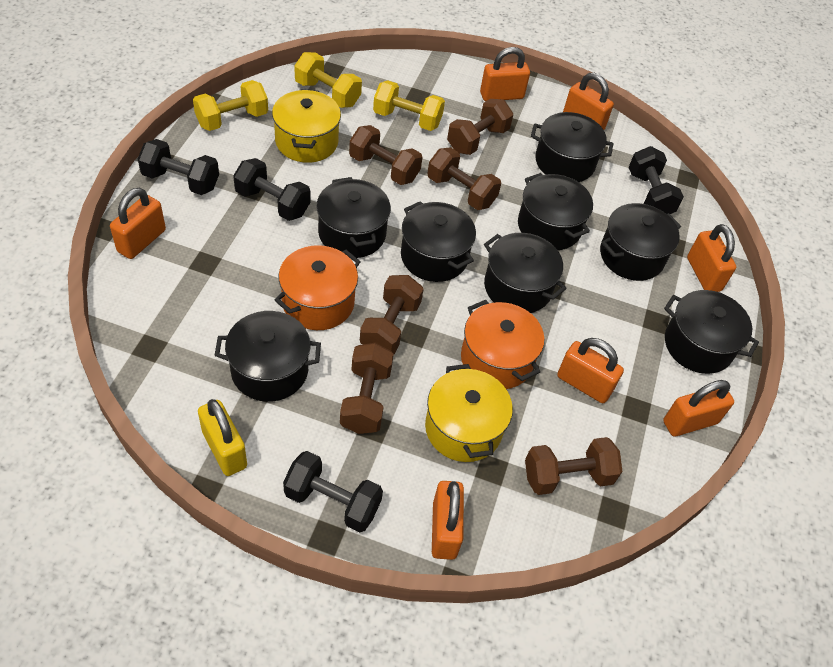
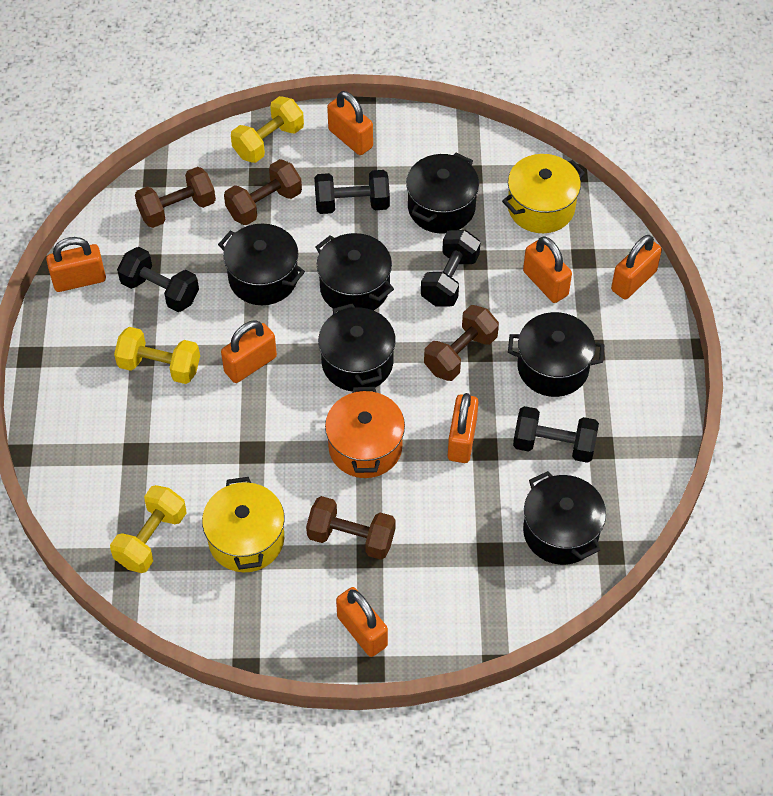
black pot: [215,311,321,402] [316,177,391,258] [401,201,476,282] [484,233,567,313] [518,173,593,250] [531,112,613,182] [600,203,681,281] [664,290,759,374] = 8 -> [218,224,305,305] [315,233,394,310] [318,303,396,392] [406,153,479,234] [508,312,604,397] [523,471,606,565] = 6
brown dumbbell: [340,343,394,434] [349,125,422,185] [360,275,423,354] [427,147,501,210] [447,99,513,155] [525,437,623,495] = 6 -> [135,167,216,228] [224,159,302,225] [306,496,396,560] [424,305,499,381] = 4
orange pot: [275,245,361,330] [461,300,544,389] = 2 -> [325,387,405,478] = 1
yellow padlock: [198,399,247,476] = 1 -> none = 0

